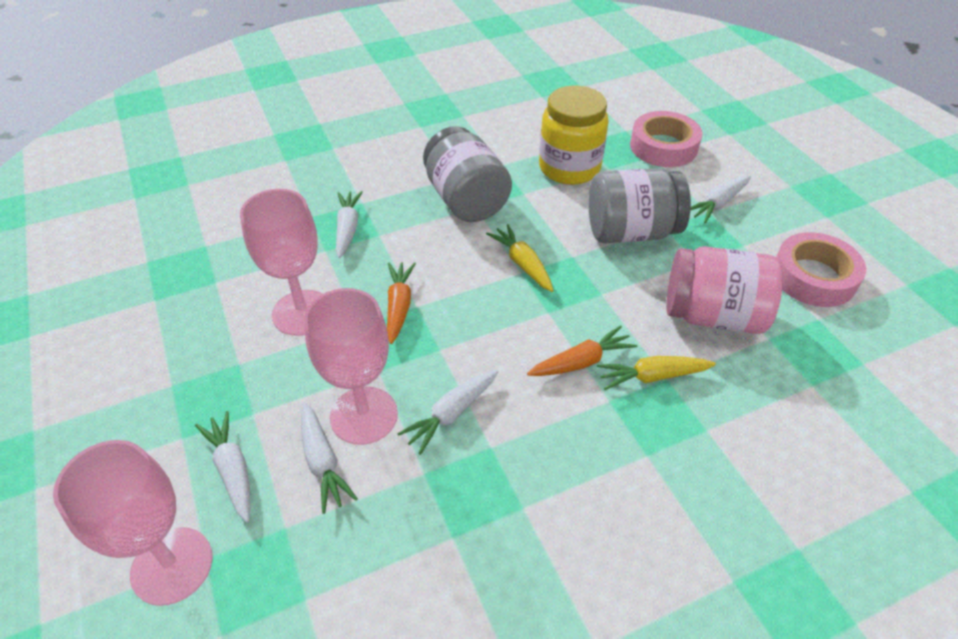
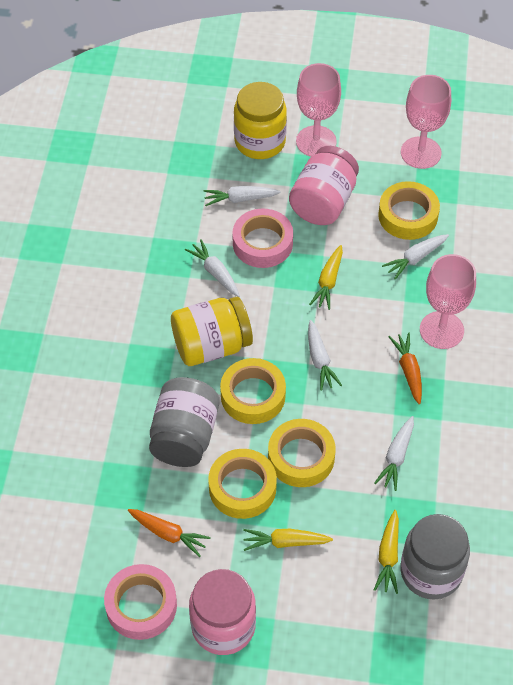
pink jar: [666,246,783,334] = 1 -> [189,569,256,655] [289,146,359,225] = 2
yellow carrot: [486,224,554,292] [597,356,716,390] = 2 -> [243,529,333,551] [309,245,343,310] [374,510,399,594] = 3
yellow jar: [539,85,609,185] = 1 -> [171,297,253,366] [234,82,287,159] = 2
yellow tape: none = 0 -> [208,449,277,519] [220,358,286,424] [268,419,336,487] [378,181,440,240] = 4

